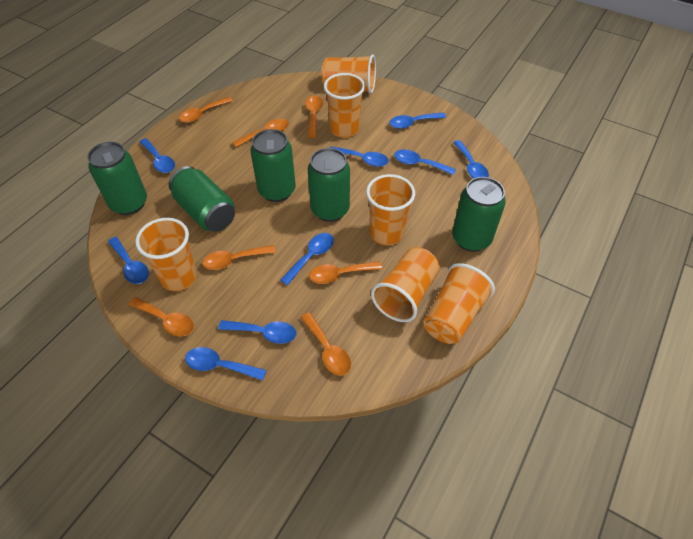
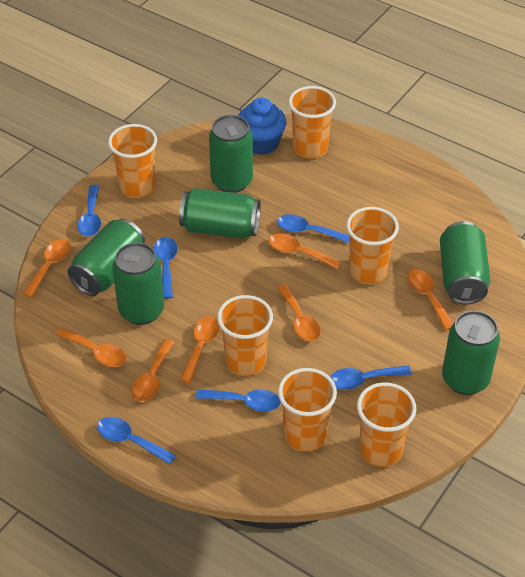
blue cupcake: none = 0 -> [238,98,286,155] = 1
blue spoon: [108,237,149,284] [139,138,175,173] [185,347,266,380] [218,320,296,344] [281,233,334,285] [330,147,389,167] [389,113,446,129] [394,149,456,175] [453,140,489,179] = 9 -> [77,185,101,237] [97,417,176,465] [154,237,178,299] [196,389,281,412] [277,214,349,243] [330,366,412,390] = 6
green can: [87,142,147,215] [169,166,235,232] [250,129,296,202] [308,148,350,222] [452,177,506,252] = 5 -> [68,219,145,296] [112,242,164,325] [179,188,261,239] [209,115,253,193] [440,221,491,304] [442,311,500,395] = 6

